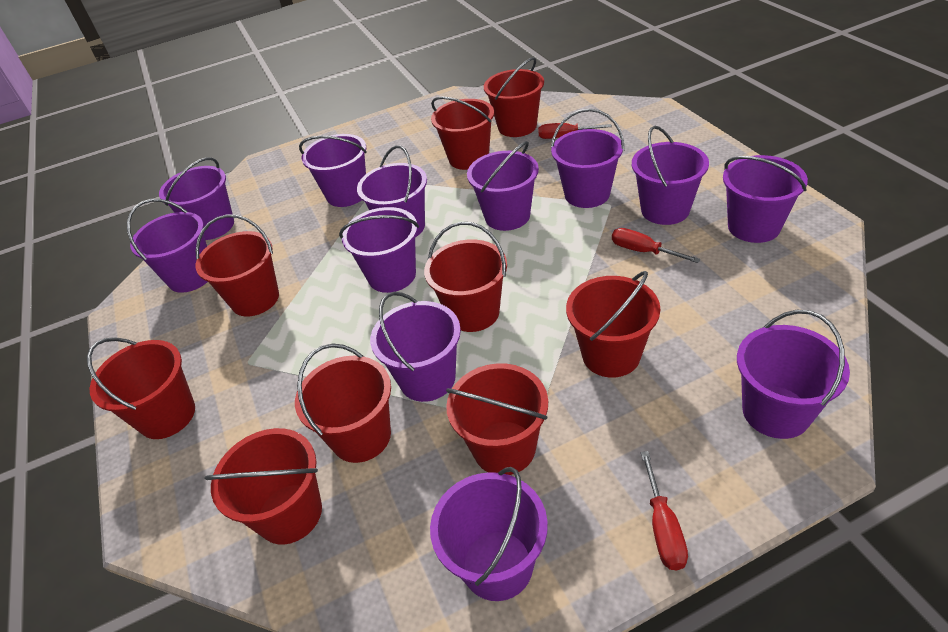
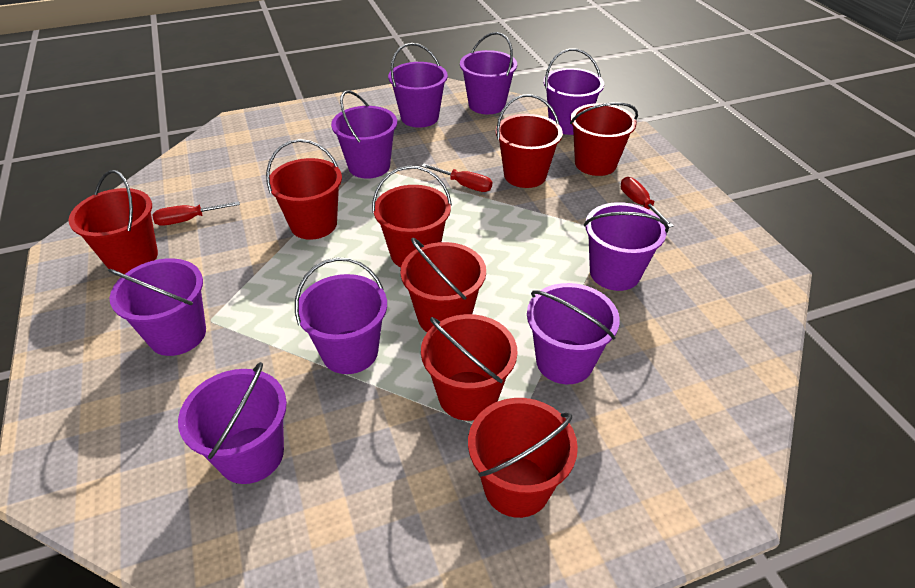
purple bucket: [127,199,208,293] [159,157,234,240] [299,134,367,207] [339,207,419,293] [357,145,427,237] [370,292,461,402] [430,467,548,601] [467,141,539,231] [551,109,624,208] [632,126,709,225] [723,155,808,243] [737,310,850,439] = 12 -> [108,258,206,356] [178,362,287,484] [295,257,387,374] [331,90,397,179] [388,43,448,128] [460,32,517,114] [527,283,620,384] [544,48,604,135] [584,202,669,291] = 9
red bucket: [87,337,195,439] [195,214,279,317] [205,428,322,545] [295,344,391,463] [424,222,507,332] [431,96,494,170] [446,364,548,475] [484,57,544,137] [566,271,660,377] = 9 -> [68,170,158,274] [266,139,342,240] [372,166,452,267] [400,238,486,332] [421,314,518,421] [468,398,578,518] [496,94,563,188] [570,102,638,176] = 8

